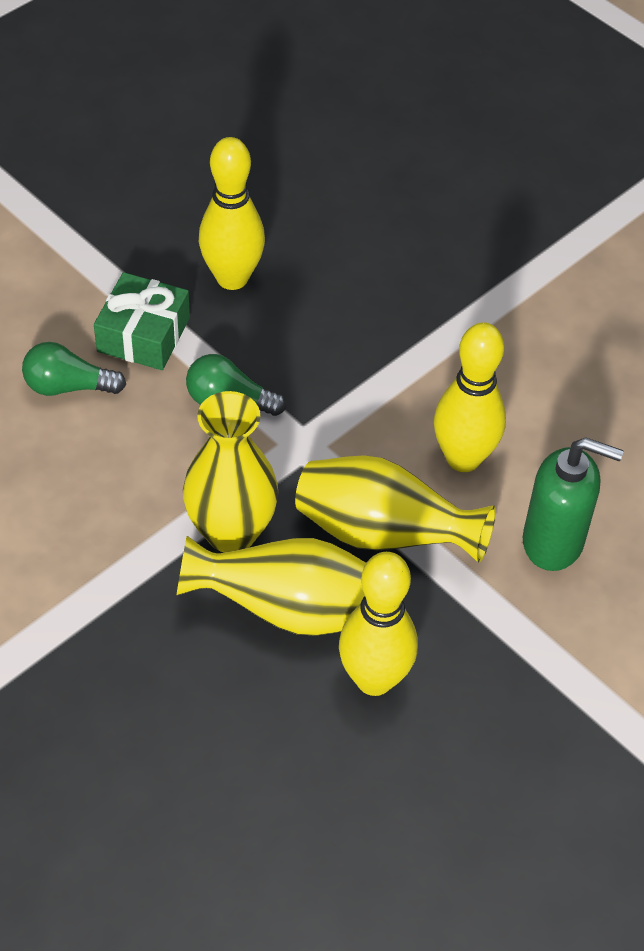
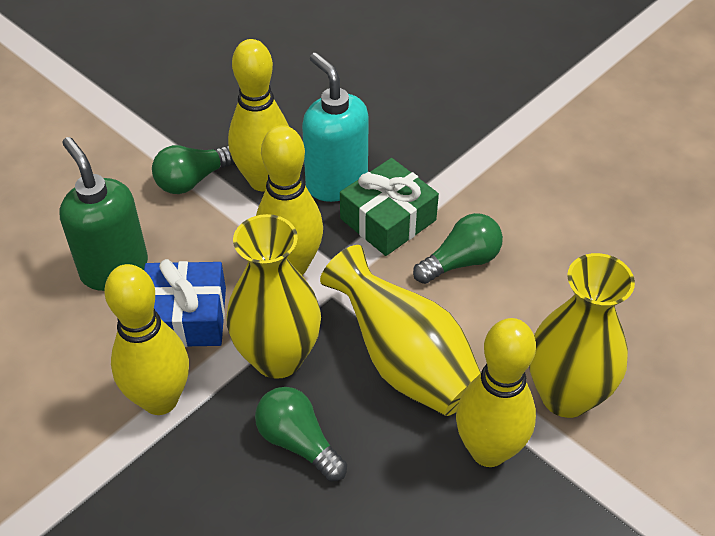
blue gift: none = 0 -> [144,259,226,347] = 1
green light bulb: [22,342,126,396] [186,354,286,416] = 2 -> [152,145,235,194] [255,387,347,482] [413,213,503,284] = 3
turquoise soap dispenser: none = 0 -> [302,53,369,202] = 1
yellow bowling pin: [199,137,265,290] [339,552,418,696] [434,322,506,472] = 3 -> [104,264,189,415] [228,39,289,191] [256,125,323,275] [456,318,536,467] = 4

